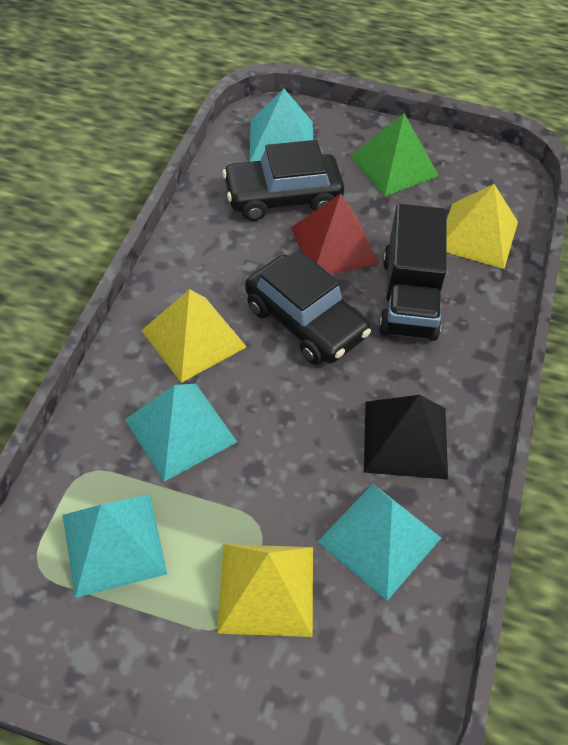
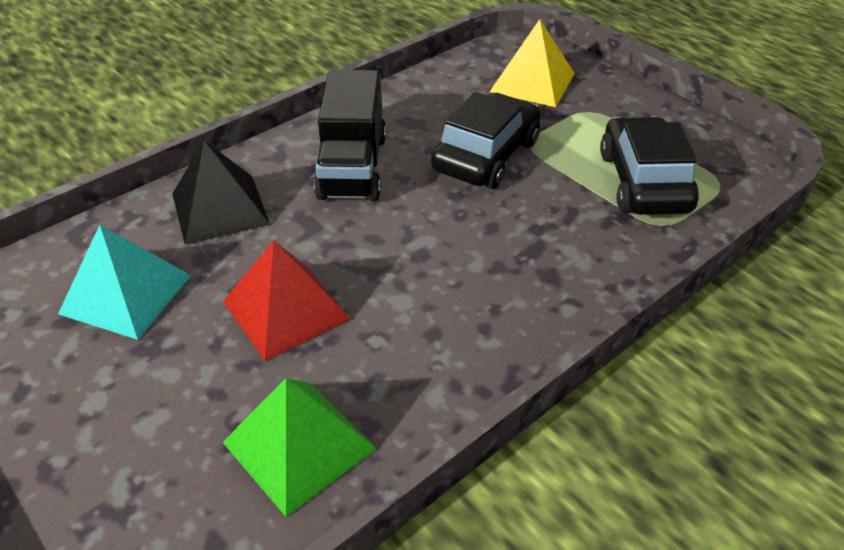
turquoise pyramid: [63,494,167,598] [125,384,237,482] [250,89,313,162] [317,484,441,601] = 4 -> [58,225,191,340] = 1
yellow pyramid: [141,289,247,383] [217,544,313,637] [446,184,518,269] = 3 -> [490,19,575,107] = 1

